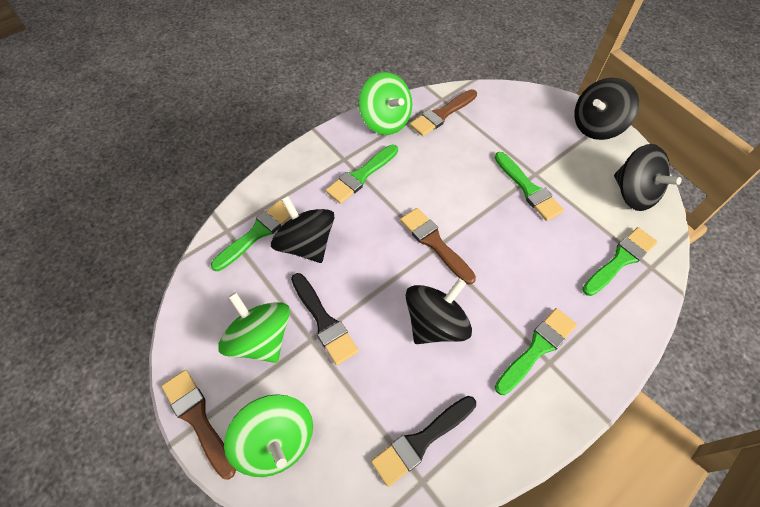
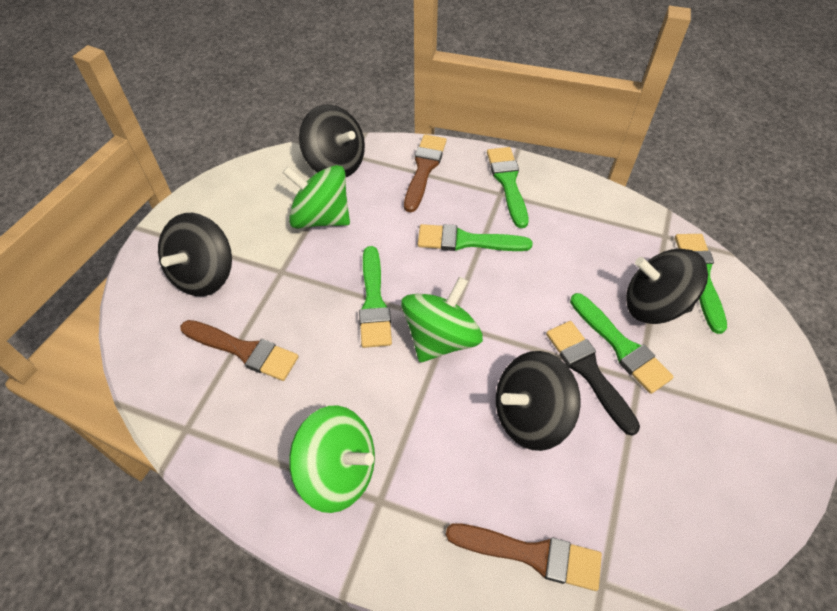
black brush: [291,273,359,365] [371,396,476,487] = 2 -> [546,321,640,436] = 1

